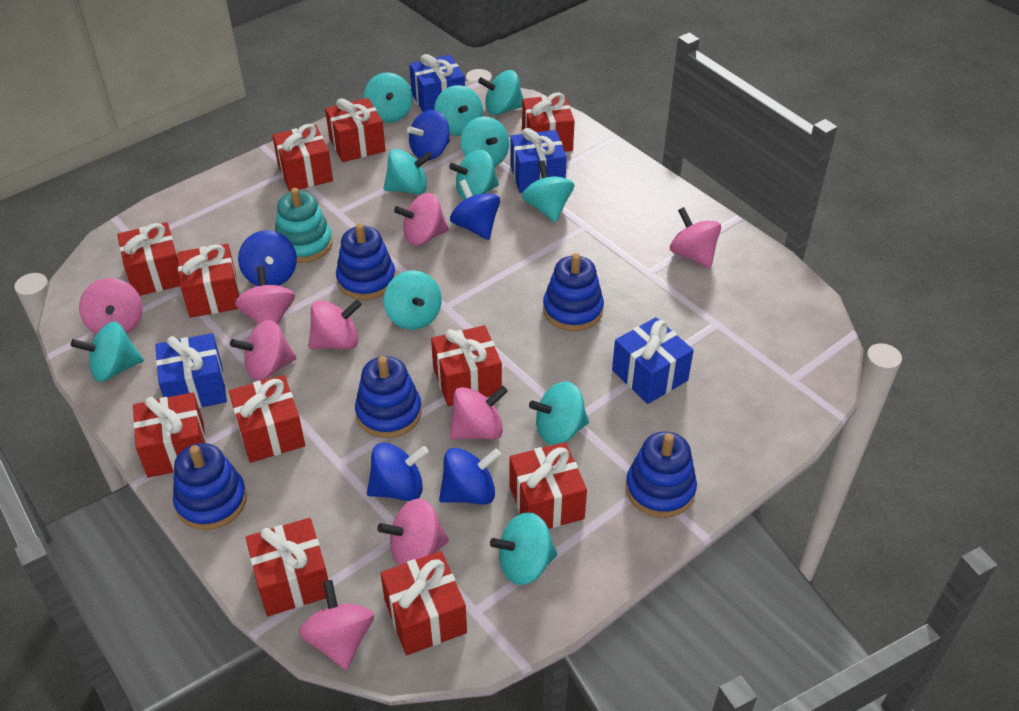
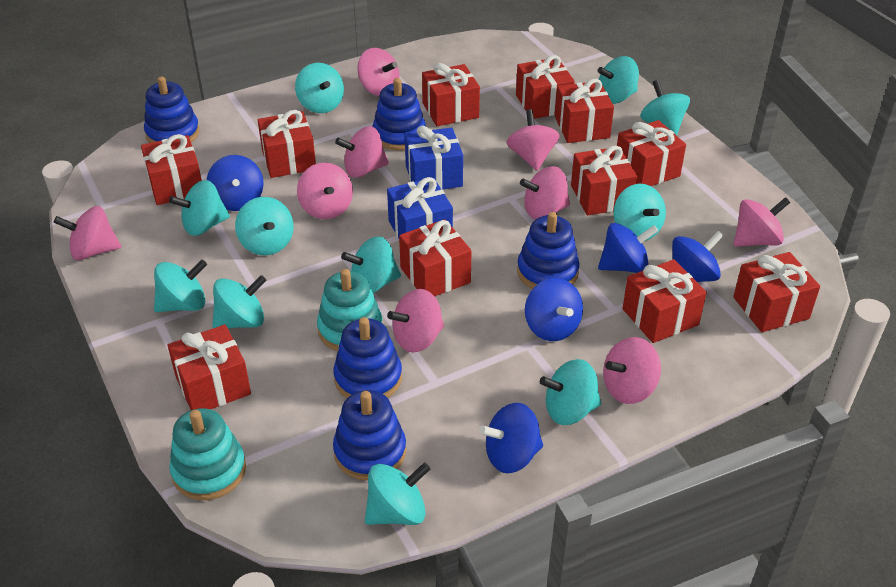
blue gift: [155,333,227,408] [409,54,465,112] [510,128,567,193] [612,317,694,404] = 4 -> [387,177,453,238] [405,126,463,190] = 2
turquoise stacking toy: [275,188,333,263] = 1 -> [169,408,246,500] [317,269,382,351] = 2

